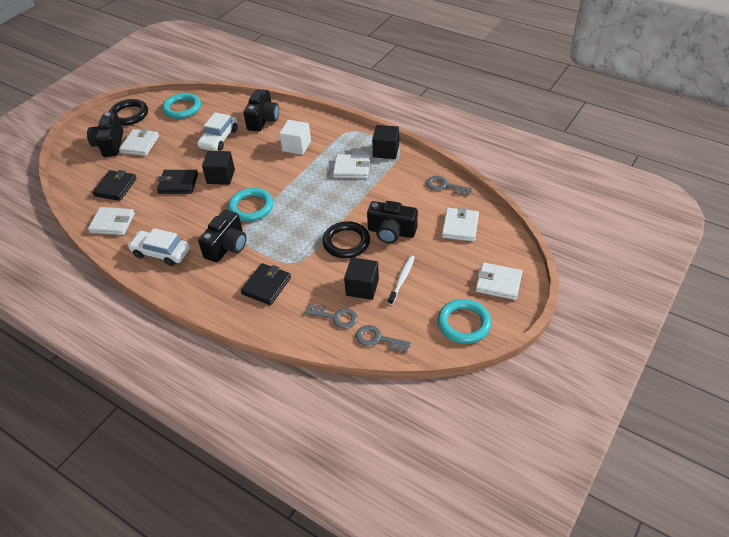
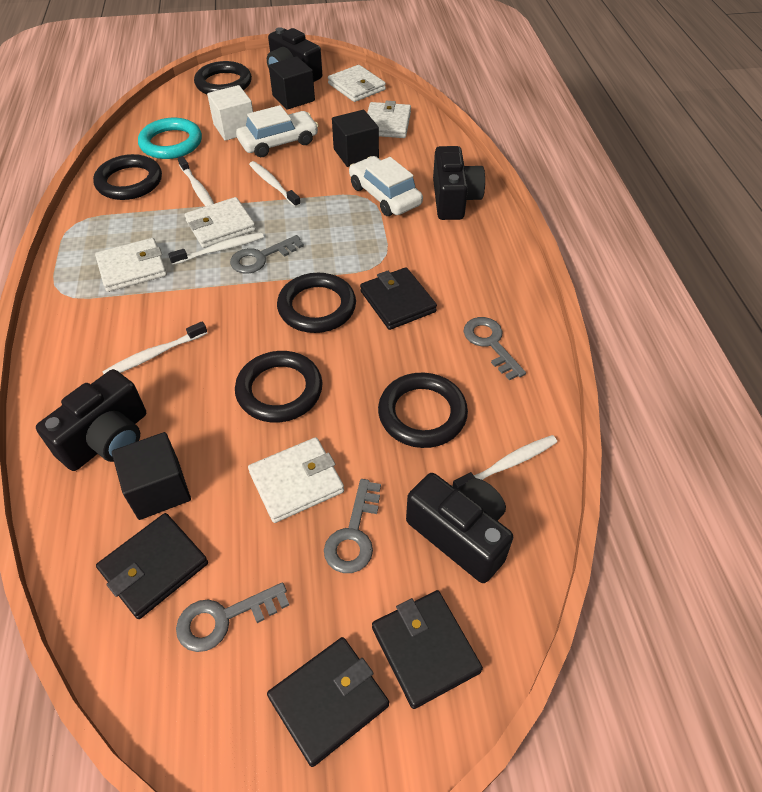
black ring: [109,99,148,125] [322,221,370,258] = 2 -> [93,154,162,200] [194,61,252,94] [235,351,323,423] [277,273,356,333] [378,373,468,448] = 5
black wallet: [92,170,137,201] [157,170,198,194] [241,263,291,305] = 3 -> [96,513,208,619] [267,637,389,767] [360,267,437,330] [372,590,483,709] = 4
grey key: [304,304,358,329] [356,325,411,353] [426,176,472,196] = 3 -> [176,582,289,652] [230,235,304,274] [324,479,381,573] [464,317,526,380] = 4
turquoise ring: [162,93,201,119] [228,188,273,221] [438,299,492,344] = 3 -> [138,118,202,159] = 1
white toothbrush: [388,256,415,305] = 1 -> [102,321,207,374] [168,232,264,265] [178,156,214,206] [249,161,301,207] [452,435,557,490] = 5

